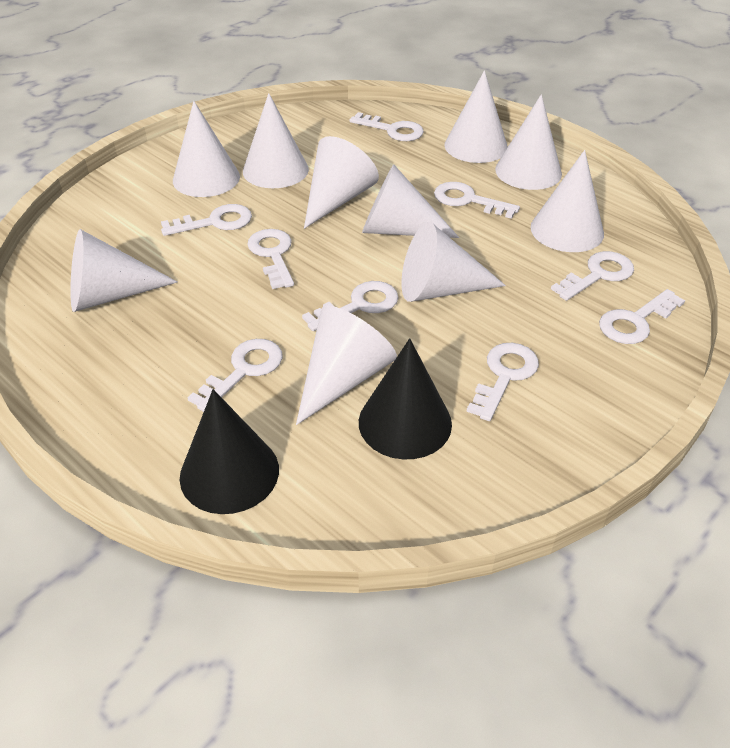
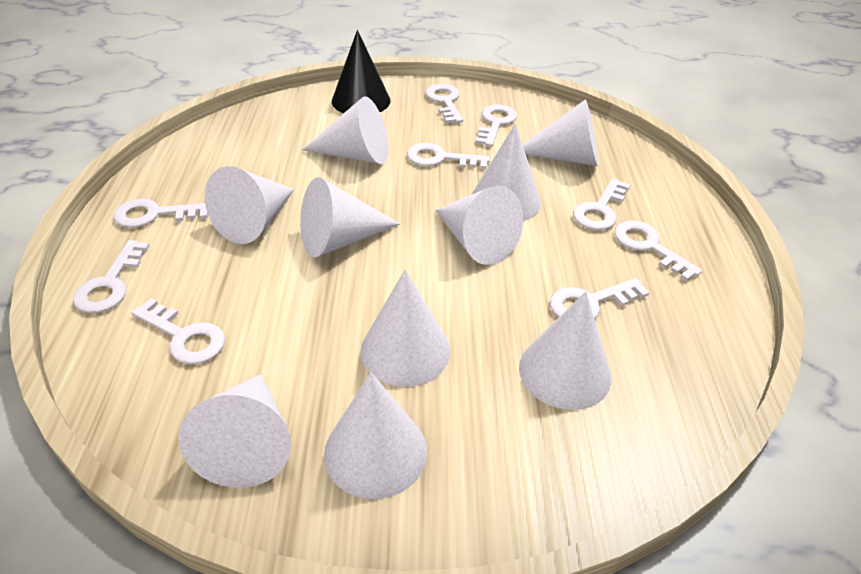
black cone: [180,389,279,514] [359,338,452,459] = 2 -> [332,30,391,113] = 1

